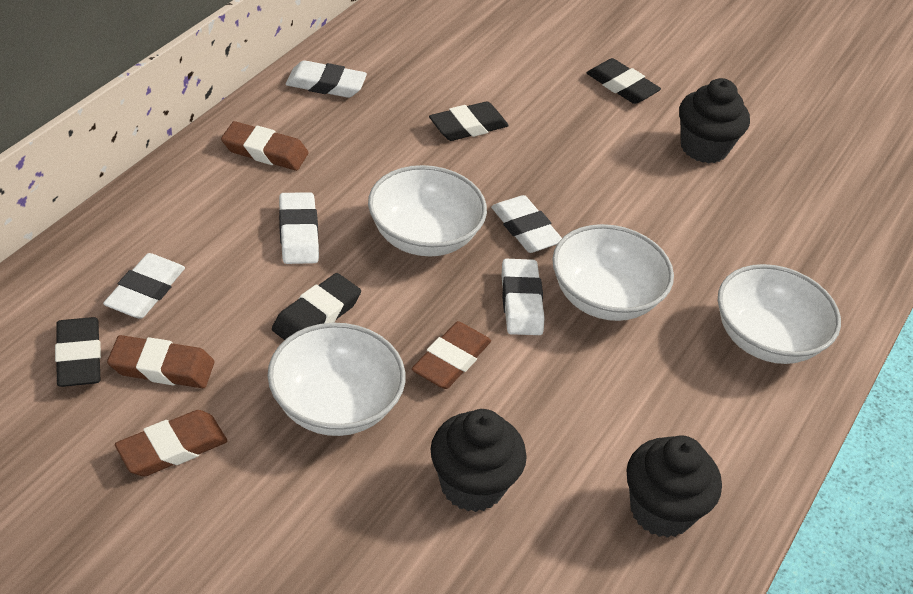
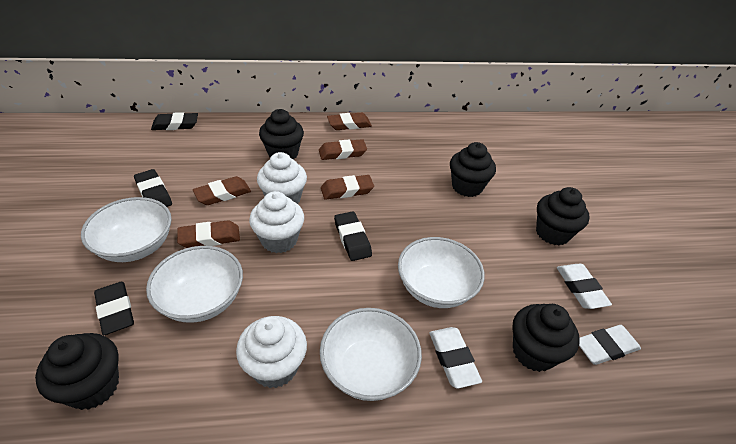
black cupcake: [431,409,527,512] [627,435,722,538] [679,78,750,163] = 3 -> [35,333,119,410] [259,109,304,160] [450,142,496,197] [512,304,580,372] [536,187,590,245] = 5
brown eraser: [107,335,214,388] [115,410,227,477] [221,121,309,171] [412,321,491,389] = 4 -> [177,220,240,248] [193,176,251,205] [319,139,367,160] [321,175,374,200] [327,112,372,130] = 5
white cupcake: none = 0 -> [236,316,307,388] [249,191,304,253] [257,152,307,204] = 3
white eraser: [103,253,185,319] [279,192,319,264] [286,60,367,98] [491,195,562,253] [501,259,545,335] = 5 -> [429,327,482,388] [557,264,612,309] [579,325,641,365] = 3

